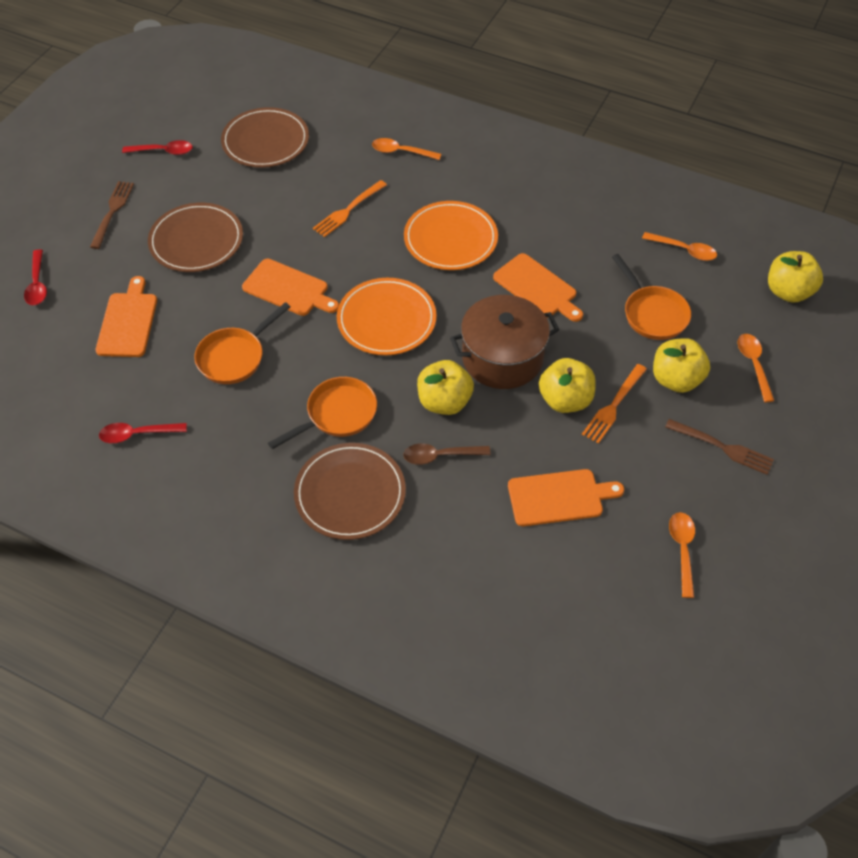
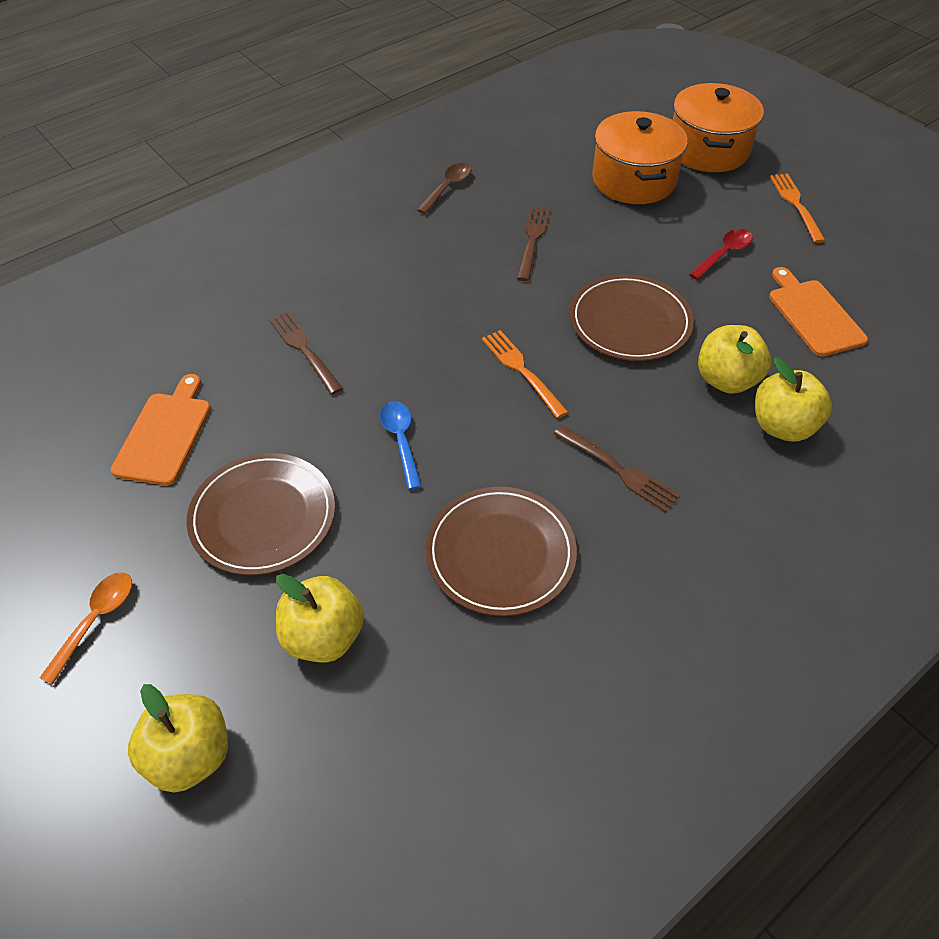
blue spoon: none = 0 -> [380,401,422,490] = 1
brown fork: [90,181,134,249] [665,419,774,475] = 2 -> [269,311,343,395] [517,207,550,281] [554,425,680,513] = 3
brown pot: [450,295,560,389] = 1 -> none = 0
orange cutting board: [96,276,157,357] [242,259,339,316] [493,253,583,322] [508,469,624,526] = 4 -> [111,374,211,485] [769,267,868,357] = 2
orange pan: [194,302,290,384] [268,377,377,449] [612,254,691,340] = 3 -> none = 0
orange plate: [337,278,437,355] [404,201,498,270] = 2 -> none = 0
orange pot: none = 0 -> [592,111,688,204] [673,83,764,172] = 2
orange spoon: [372,138,441,160] [642,232,717,261] [669,512,695,598] [737,334,774,402] = 4 -> [39,572,132,685] = 1
red spoon: [24,249,47,305] [99,423,187,443] [122,140,193,155] = 3 -> [689,229,753,280] = 1

